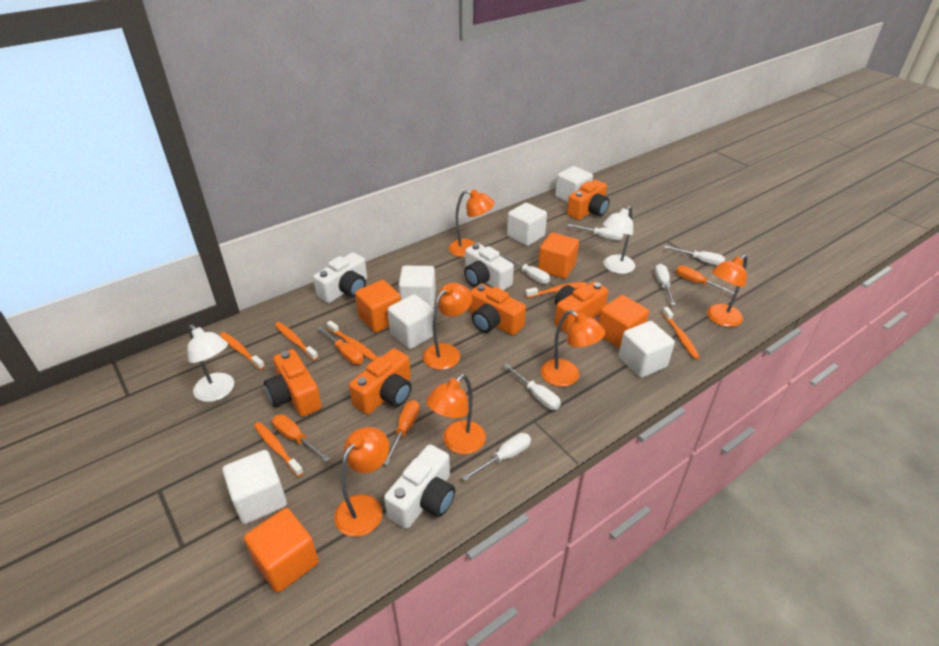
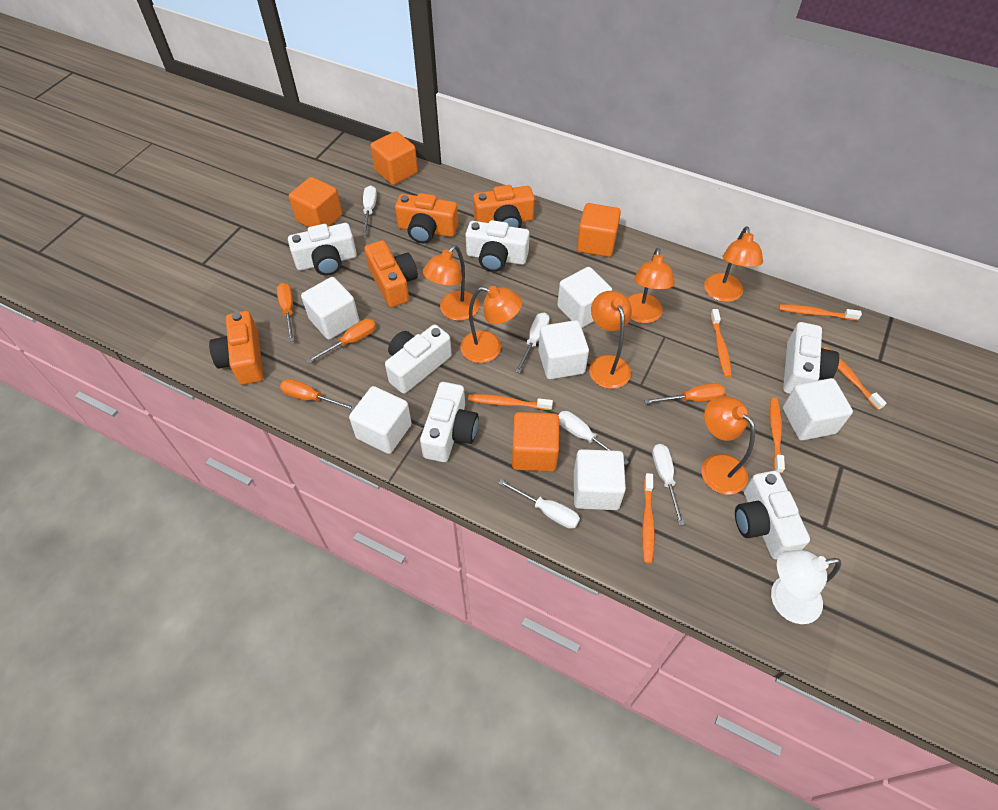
orange camera: [264,349,322,417] [349,348,412,414] [470,283,526,335] [554,281,608,333] [567,180,610,220] = 5 -> [209,311,263,385] [364,240,418,307] [395,193,458,243] [473,185,535,228] = 4
white camera: [313,252,367,303] [384,444,455,529] [464,243,514,290] = 3 -> [288,223,357,276] [385,325,452,394] [420,382,479,462] [465,220,530,272] [735,471,810,560] [783,322,839,394] = 6
white lamp: [187,324,234,402] [603,206,635,274] = 2 -> [771,550,841,624] = 1
white screwdriver: [462,433,531,481] [501,254,550,284] [503,364,561,410] [567,224,624,240] [655,264,675,305] [664,246,725,266] = 6 -> [362,185,377,235] [498,479,580,529] [515,313,550,373] [558,411,629,465] [652,444,684,525] = 5

